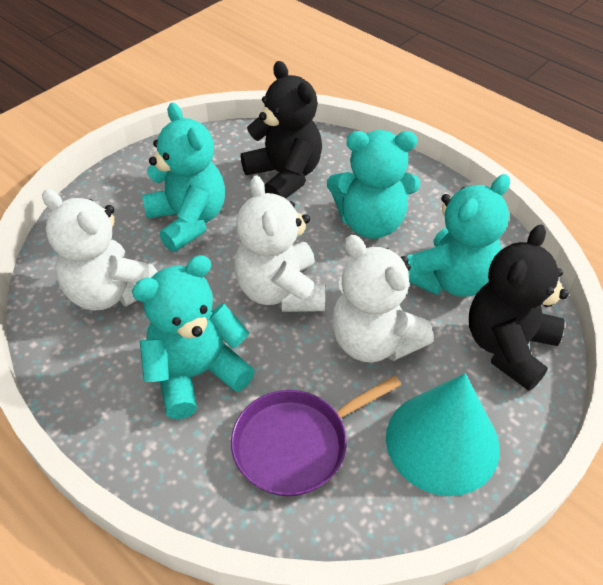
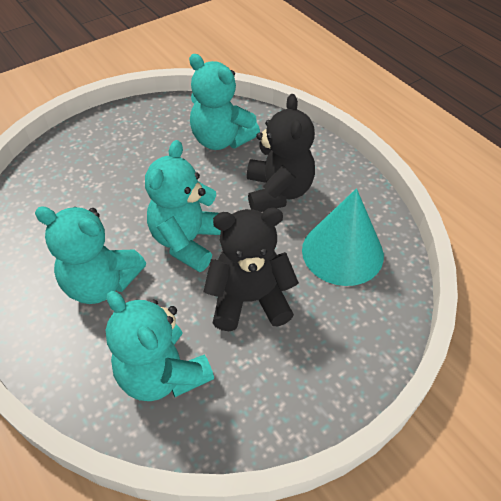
purple pan: [231,375,401,496] = 1 -> none = 0
white teddy bear: [42,189,158,311] [234,175,325,312] [332,235,434,362] = 3 -> none = 0

